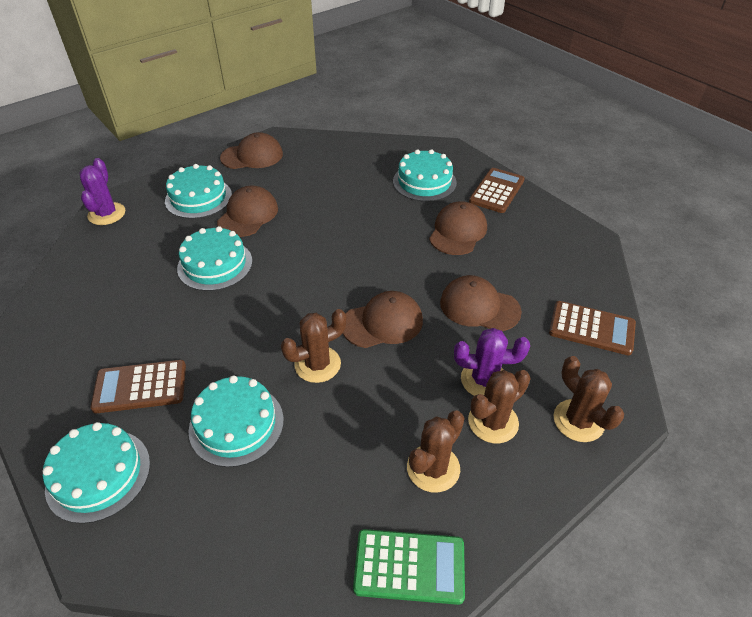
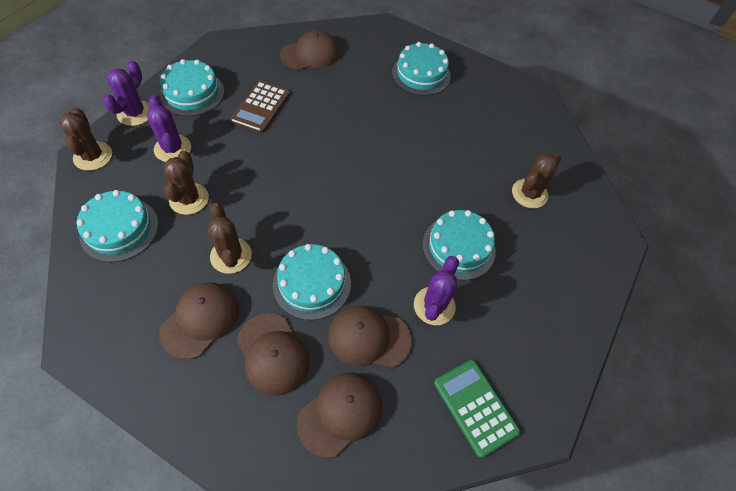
brown calculator: [90,360,186,413] [469,168,525,213] [549,301,636,355] = 3 -> [230,81,290,133] = 1
purple cactus: [80,158,125,225] [454,328,530,396] = 2 -> [103,60,150,126] [147,95,191,162] [414,256,459,325] = 3

